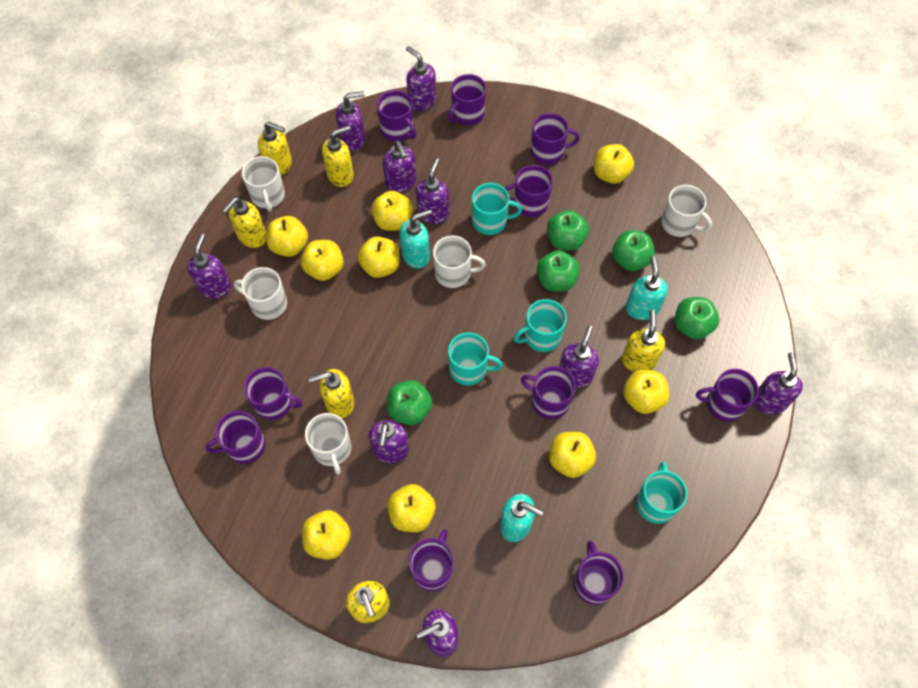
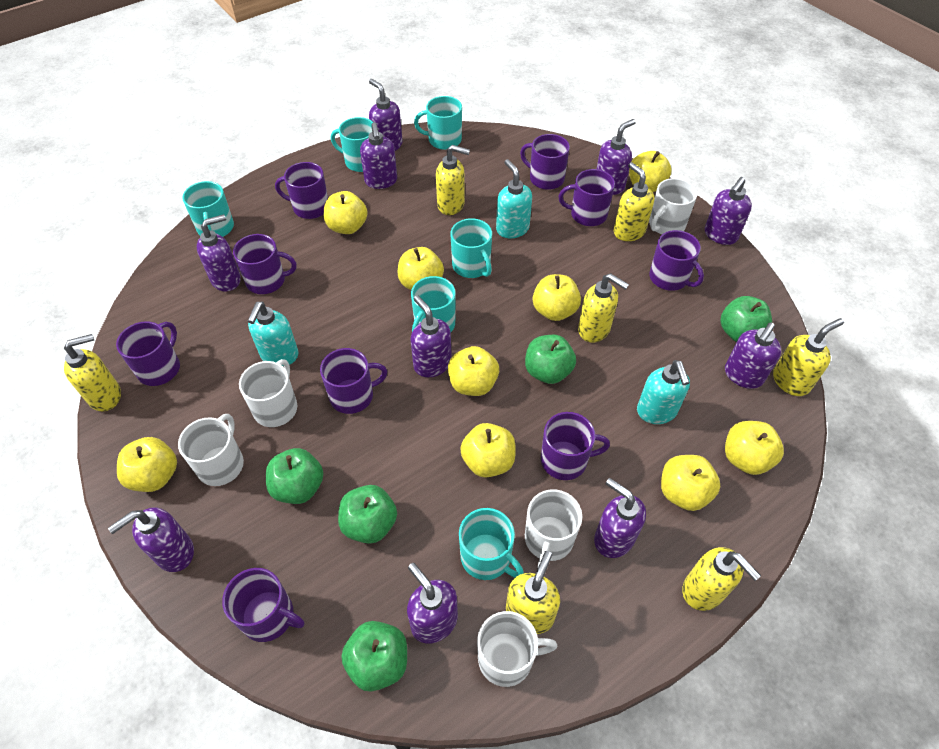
purple mug: [205,411,266,464] [244,367,302,420] [377,90,416,142] [409,529,454,591] [448,74,486,125] [505,165,553,217] [521,366,576,419] [531,113,580,165] [574,541,624,605] [696,369,759,422] = 10 -> [116,321,180,386] [222,568,304,642] [233,234,296,294] [275,162,328,219] [320,348,387,414] [520,134,570,190] [541,412,610,480] [559,169,615,226] [649,230,704,291] = 9
purple soap dispenser: [187,234,231,299] [336,91,365,151] [369,420,409,463] [383,141,416,193] [406,46,436,111] [416,158,450,224] [416,609,458,657] [559,325,599,388] [753,352,803,414] = 9 -> [108,507,194,572] [197,214,241,291] [360,122,397,189] [369,79,403,151] [407,563,458,644] [410,295,452,377] [594,478,646,558] [597,119,636,195] [705,177,752,245] [725,322,781,389] = 10
turquoise mug: [448,332,503,386] [472,183,522,235] [514,299,567,352] [636,461,687,524] = 4 -> [182,181,234,237] [331,117,374,172] [411,276,456,332] [414,96,462,150] [451,218,492,278] [459,508,524,580] = 6
yellow soap dispenser: [222,197,266,248] [258,122,292,176] [308,369,354,418] [322,125,354,187] [346,581,390,623] [622,310,665,372] = 6 -> [64,334,121,411] [436,145,470,215] [506,551,560,634] [578,273,629,343] [614,162,654,241] [682,547,761,611] [773,318,844,396] = 7

